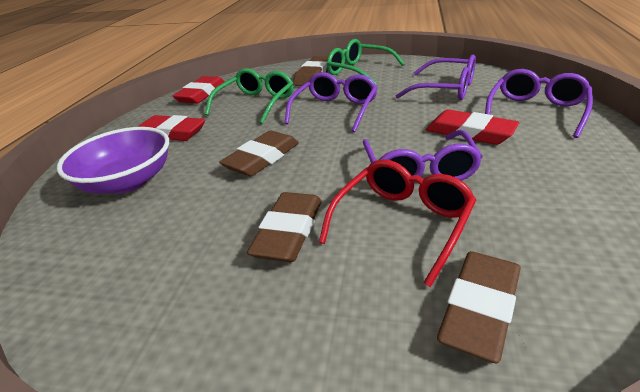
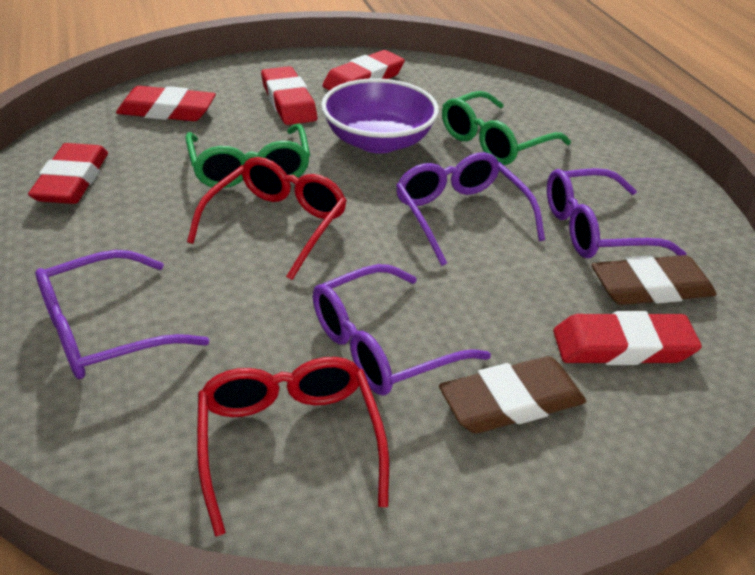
brown eraser: [219,130,299,176] [247,192,322,262] [293,56,328,87] [437,251,521,363] = 4 -> [439,356,586,434] [591,255,717,305] = 2
red eraser: [138,115,205,141] [173,76,225,104] [426,110,520,145] = 3 -> [28,143,108,204] [116,86,216,121] [261,66,317,125] [322,50,405,91] [553,311,702,365] = 5
red glasses: [319,159,476,287] = 1 -> [187,157,347,280] [197,357,389,536] = 2

